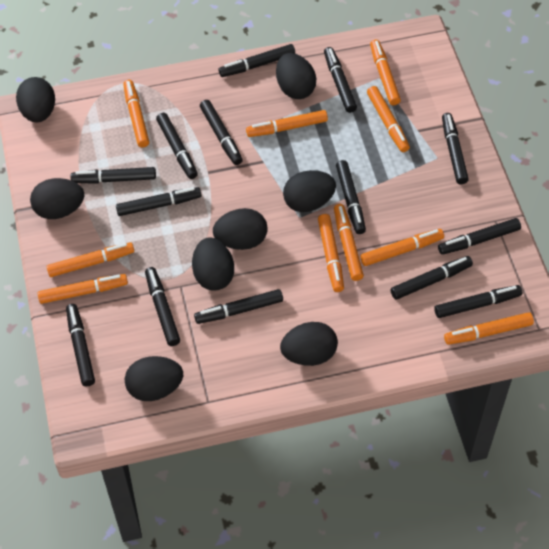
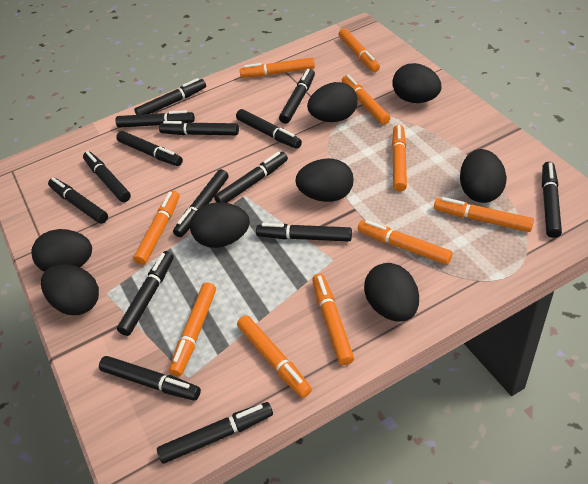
black marker: [66,304,95,386] [70,167,156,183] [116,187,202,216] [145,267,180,346] [156,113,198,179] [194,289,283,324] [200,100,243,165] [219,44,295,77] [324,47,357,113] [336,160,366,234] [391,256,473,300] [434,285,522,318] [438,218,521,255] [442,113,469,184] = 14 -> [48,177,108,224] [83,151,131,202] [99,356,201,400] [115,110,195,128] [116,131,183,166] [117,251,174,336] [134,78,206,115] [157,402,273,464] [159,121,239,135] [173,169,229,237] [214,152,288,203] [236,109,302,149] [256,223,352,242] [279,69,315,124] [542,162,562,238] = 15

